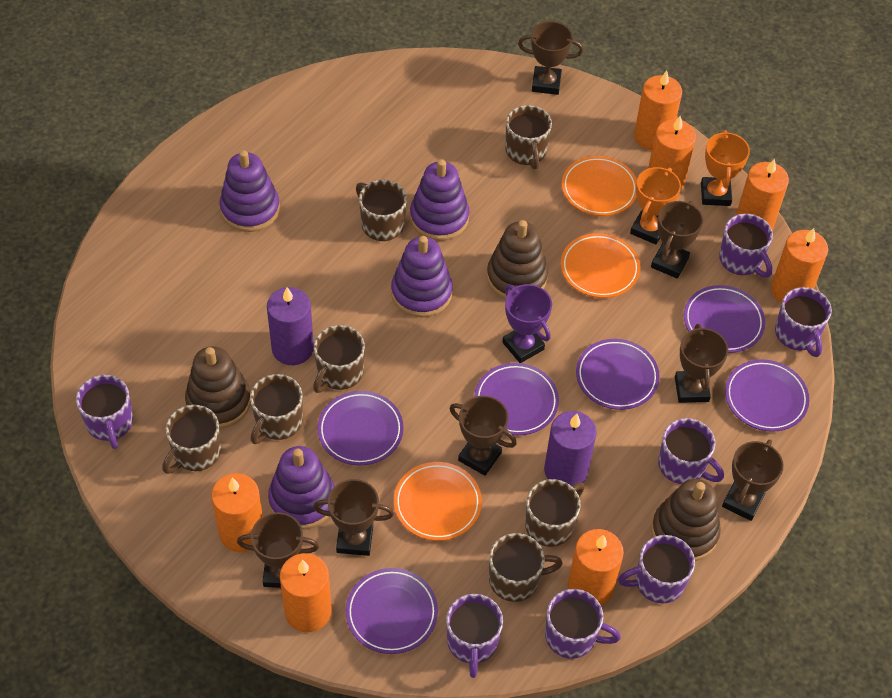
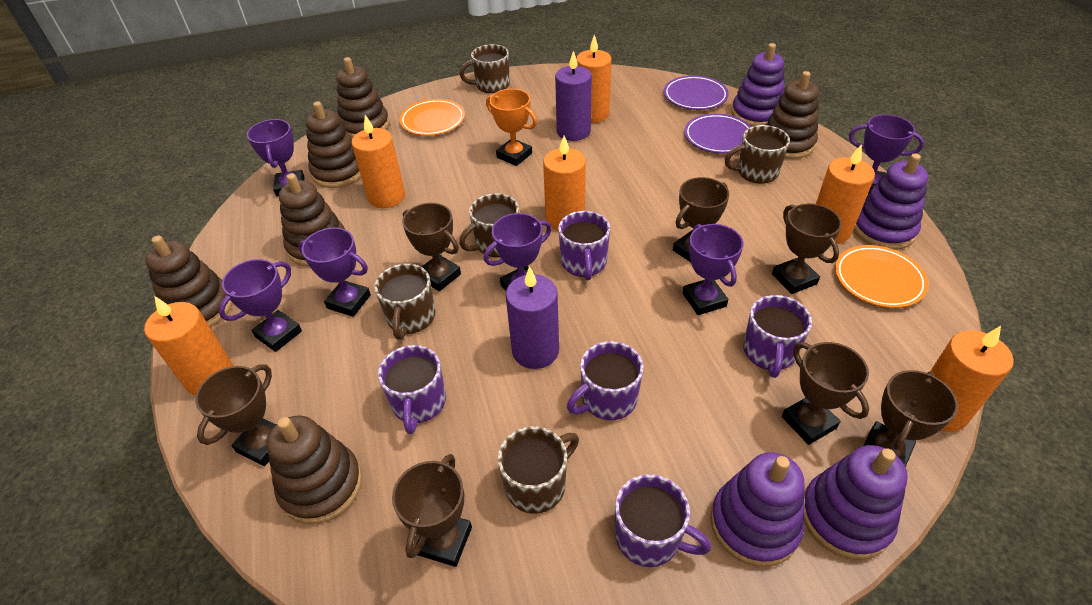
brown mug: [162,405,221,474] [250,374,303,444] [313,325,365,393] [356,180,407,241] [489,533,563,602] [505,105,552,169] [525,479,585,547] = 7 -> [374,263,435,340] [459,193,519,257] [460,44,510,93] [498,426,579,514] [725,125,790,184] = 5
brown stacking toy: [185,346,251,429] [487,220,548,299] [651,479,721,561] = 3 -> [146,235,233,327] [267,415,362,524] [279,173,345,267] [306,101,361,188] [336,57,390,138] [766,71,819,159] = 6
orange candle: [211,473,263,552] [280,553,332,632] [568,529,624,606] [634,70,682,150] [648,116,696,191] [736,158,789,230] [771,228,828,303] = 7 -> [144,296,233,396] [351,115,405,208] [543,136,586,231] [576,35,612,123] [816,144,875,244] [930,326,1014,432] = 6
orange plate: [394,462,482,541] [561,233,640,298] [562,156,637,216] = 3 -> [399,99,465,136] [835,245,928,308] = 2
orange trophy: [630,167,681,244] [701,130,750,206] = 2 -> [486,89,537,166] = 1
purple mug: [76,375,133,449] [446,594,503,678] [545,589,621,659] [618,535,695,603] [658,418,724,484] [719,214,773,277] [775,287,832,357] = 7 -> [378,345,446,434] [558,211,610,280] [567,341,643,420] [615,474,711,567] [743,295,812,378] = 5
purple plate: [317,391,404,466] [346,568,438,654] [474,363,559,435] [576,339,660,410] [684,285,765,353] [725,359,809,432] = 6 -> [664,75,729,110] [684,113,751,154] = 2
purple trophy: [503,284,552,363] = 1 -> [219,259,302,352] [247,119,305,197] [298,228,371,317] [484,213,552,291] [683,224,744,315] [849,114,925,194] = 6

